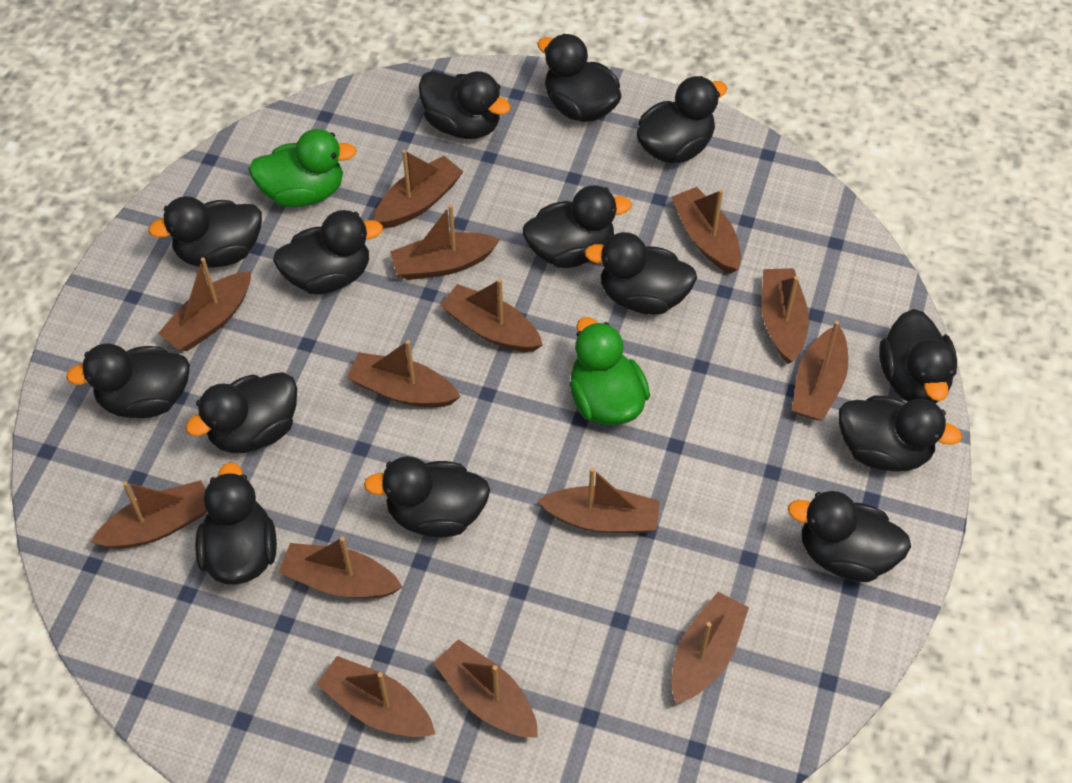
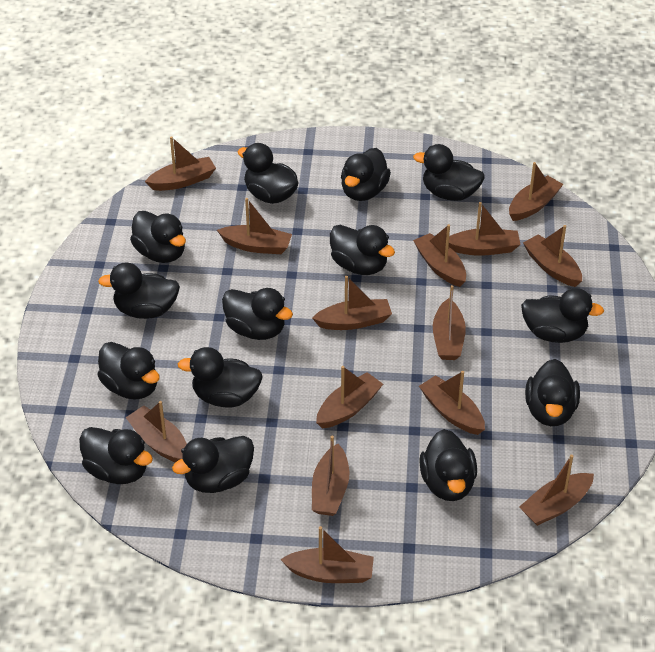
green duck: [248,129,357,207] [569,317,650,426] = 2 -> none = 0

